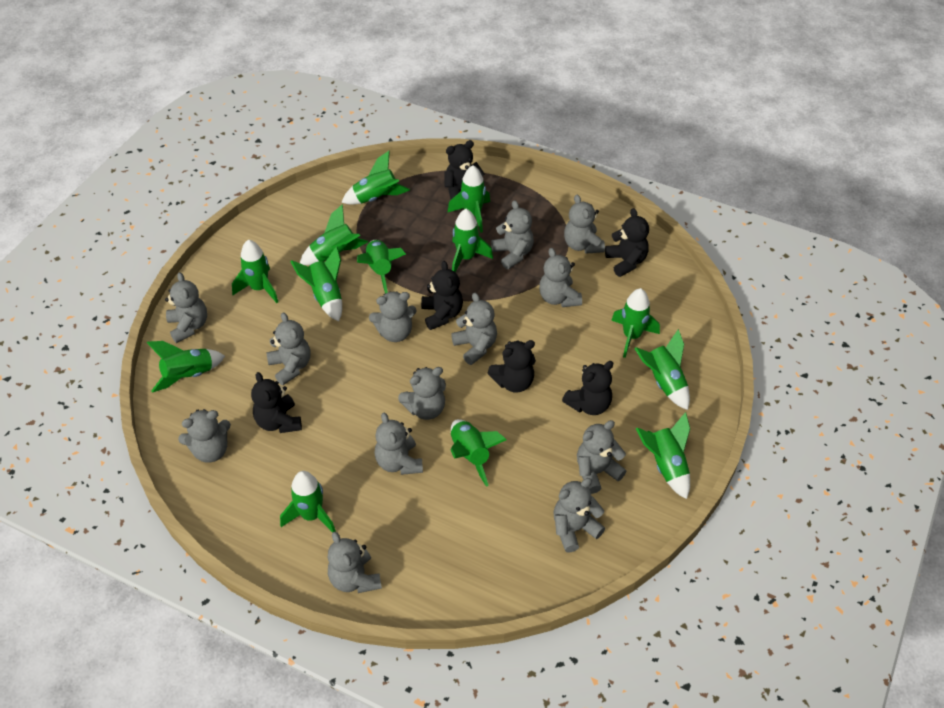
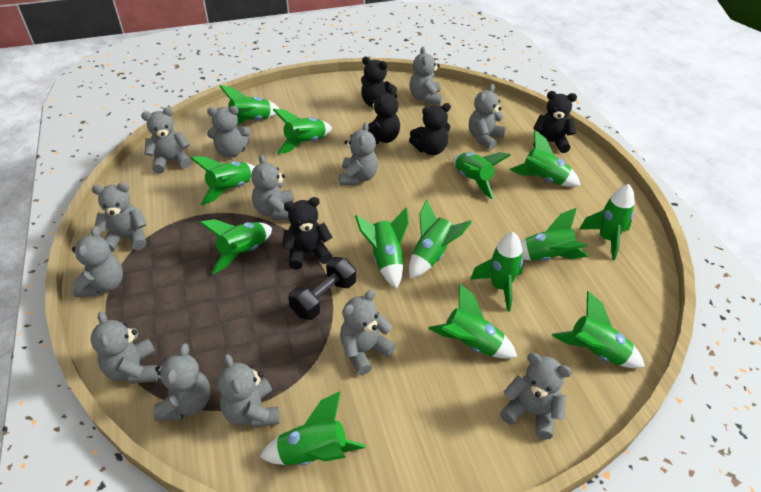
black dumbbell: none = 0 -> [288,257,356,320] = 1
black teddy bear: [251,372,302,433] [421,261,463,330] [444,140,485,199] [488,340,536,392] [562,361,613,415] [605,208,649,277] = 6 -> [282,197,333,269] [361,57,397,107] [368,88,400,144] [409,103,451,155] [533,91,577,153] = 5
green rocket: [146,341,225,393] [232,240,278,303] [280,471,336,533] [290,246,342,322] [300,204,368,265] [341,151,410,205] [357,240,406,293] [447,165,490,233] [451,419,507,487] [452,209,493,272] [611,288,660,358] [634,329,690,410] [636,412,690,499] = 13 -> [191,156,255,205] [199,219,272,274] [220,85,280,126] [260,391,366,465] [273,109,332,154] [355,207,409,289] [409,200,472,279] [429,283,517,359] [453,152,511,200] [470,232,524,312] [510,130,581,187] [520,208,588,261] [552,291,645,368] [580,184,635,260] = 14

